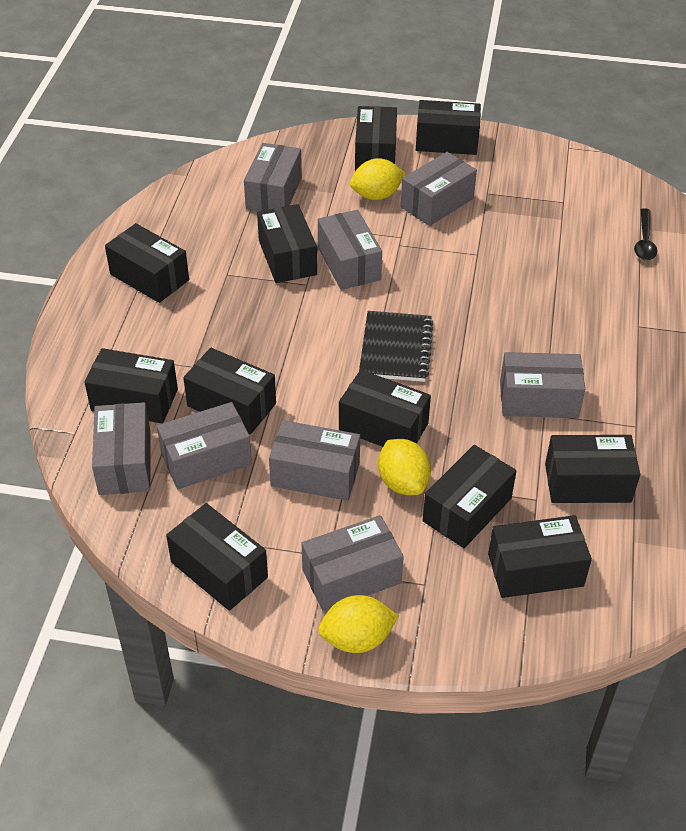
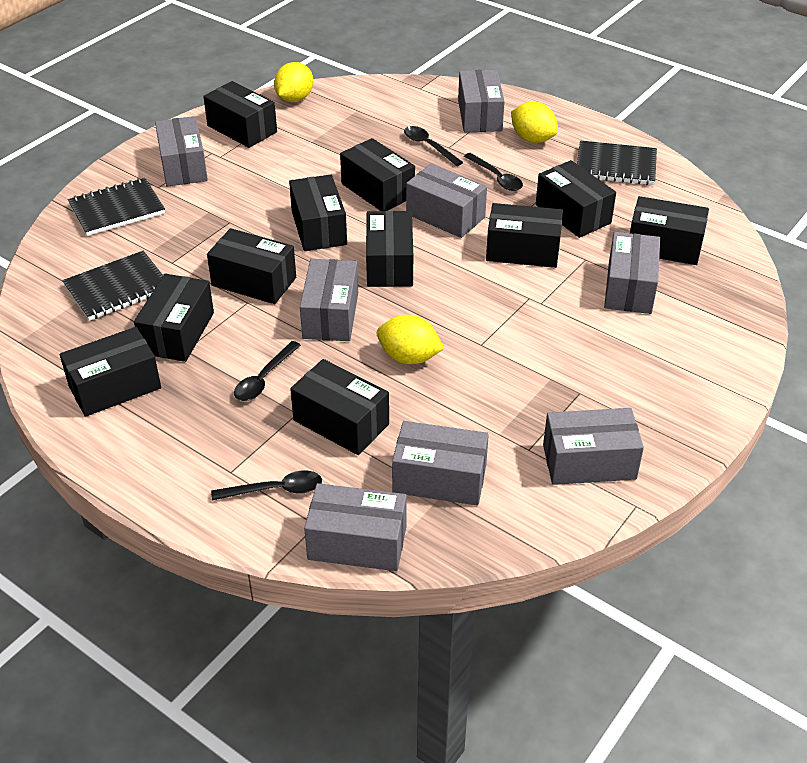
black notebook: [359,311,433,382] = 1 -> [62,251,163,321] [68,178,165,236] [577,141,657,185] = 3
black spoon: [634,208,657,261] = 1 -> [211,470,322,501] [234,341,301,401] [404,126,463,166] [464,153,523,191] = 4

